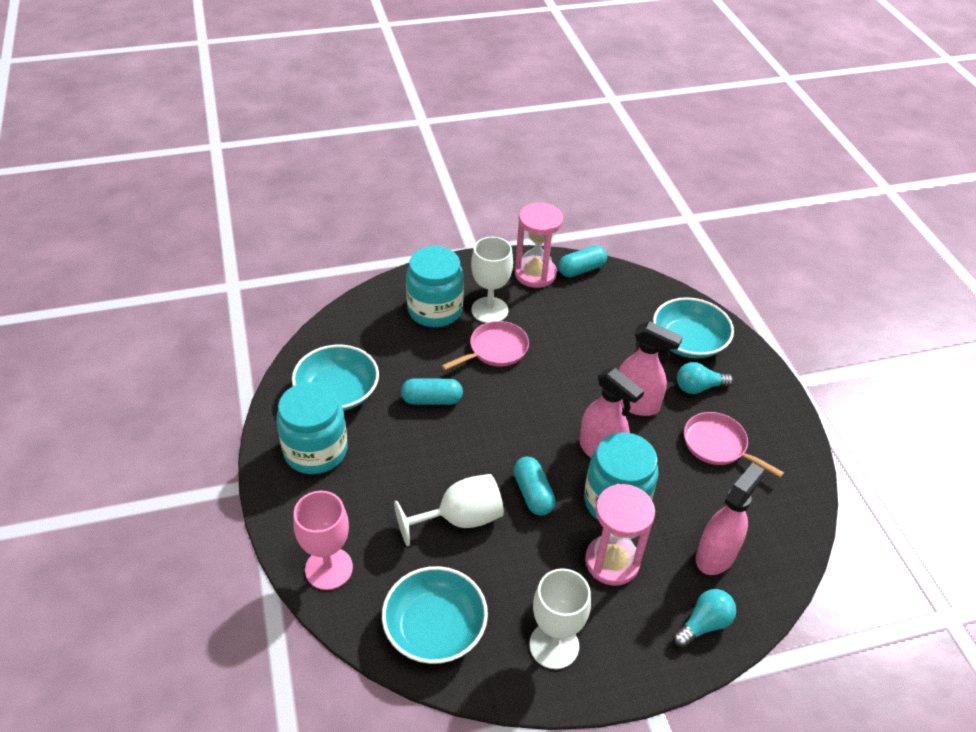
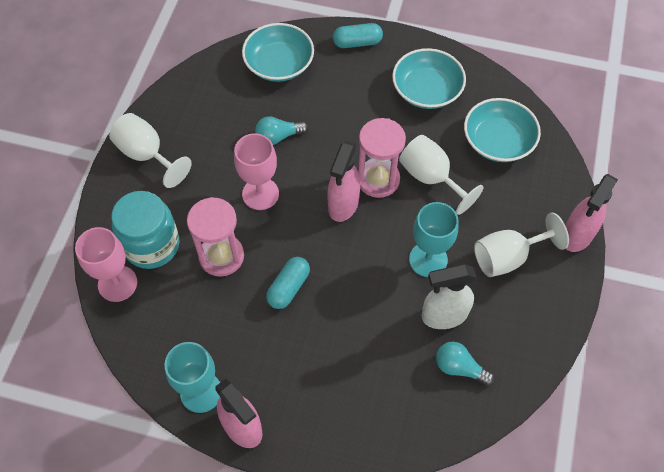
pink goblet: [293,491,353,590] = 1 -> [75,227,137,302] [234,133,279,210] = 2
pink pan: [442,321,529,370] [684,412,784,478] = 2 -> none = 0
turquoise capsule: [401,378,463,405] [513,457,555,516] [558,245,607,277] = 3 -> [266,257,310,309] [333,23,383,48] = 2
turquoise goblet: none = 0 -> [165,342,220,413] [409,202,458,277] = 2
turquoise jar: [276,382,347,474] [406,246,464,327] [584,432,659,521] = 3 -> [111,191,179,269] = 1
white spray bottle: none = 0 -> [422,264,477,329] = 1

